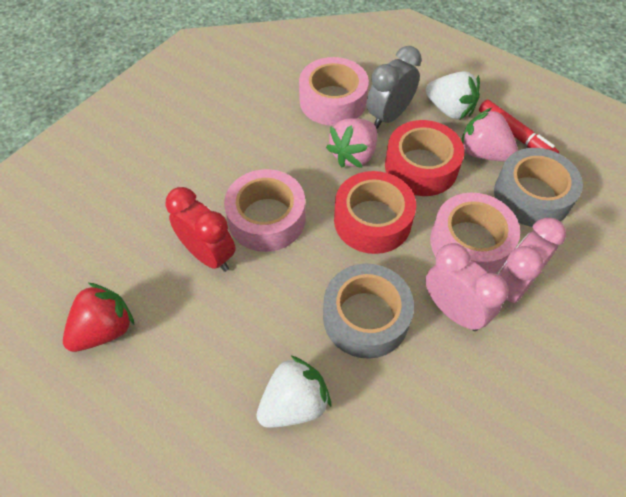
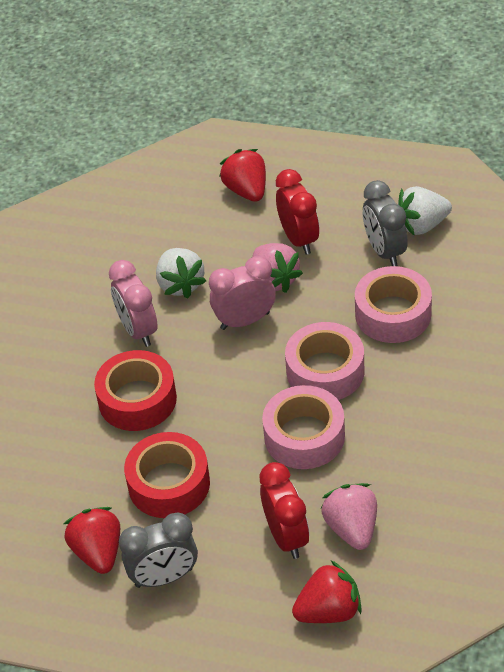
grey clock: [366,46,422,129] = 1 -> [119,513,198,588] [363,180,408,266] = 2
grey tape: [323,264,414,359] [494,148,583,227] = 2 -> none = 0
red clock: [165,187,236,272] = 1 -> [260,462,309,559] [276,169,319,255] = 2
red marker: [479,100,559,153] = 1 -> none = 0
red strawberry: [63,283,135,352] = 1 -> [64,507,120,574] [219,149,266,202] [292,560,362,623] = 3

